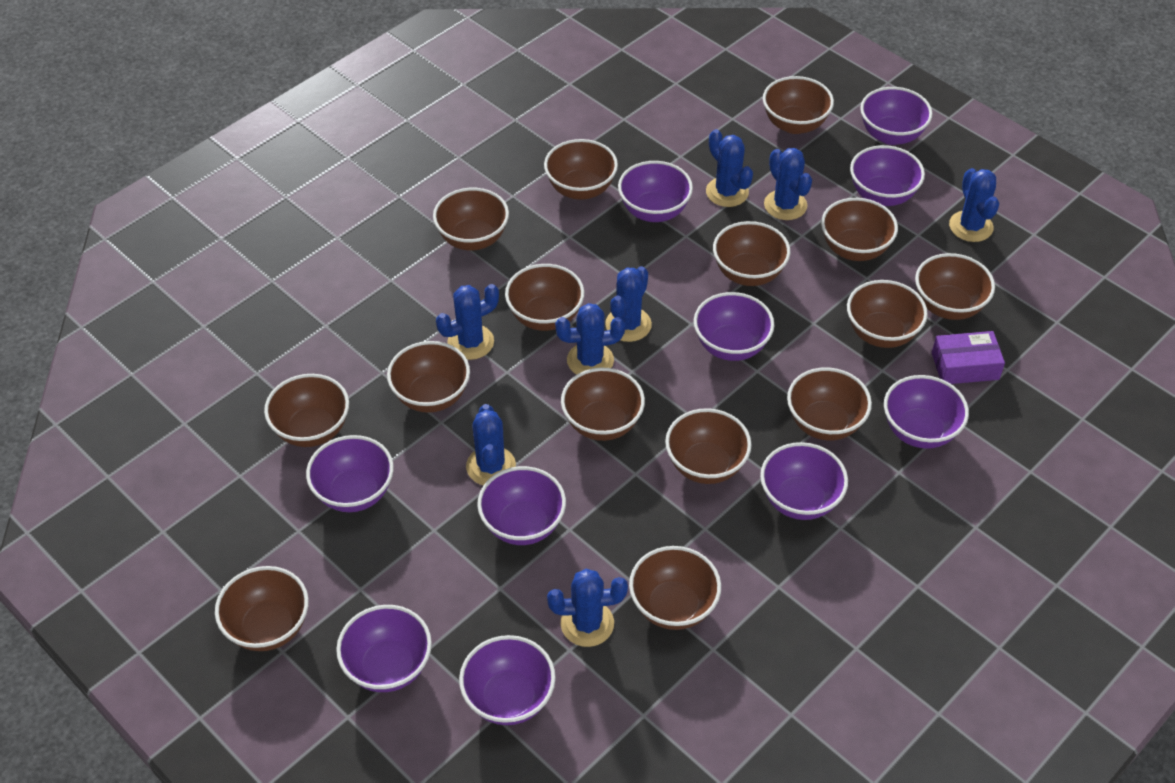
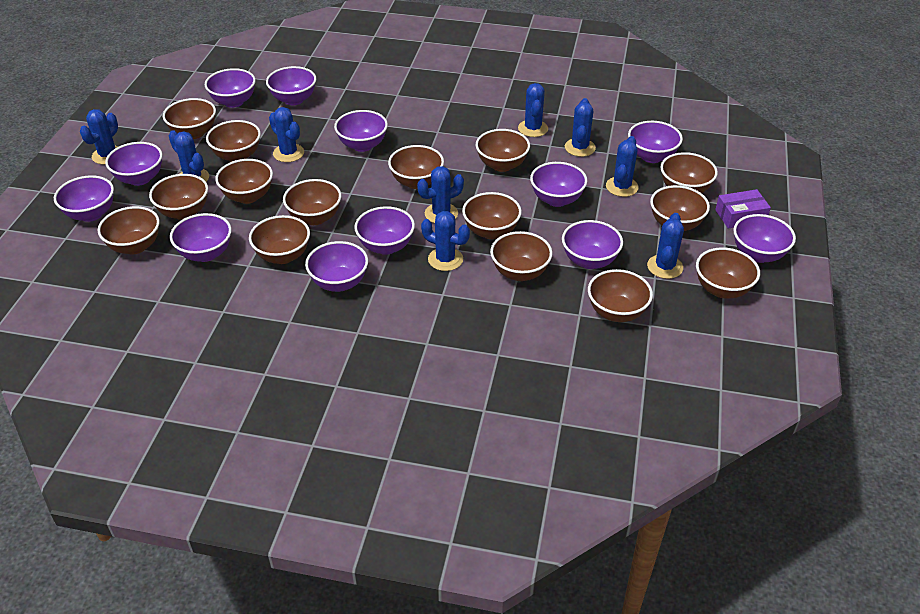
blue cactus: [436,284,499,360] [466,404,516,485] [547,569,628,647] [555,303,625,375] [605,266,652,342] [706,129,753,207] [764,148,812,220] [949,168,999,242] = 8 -> [80,109,118,165] [169,130,209,182] [269,107,304,162] [417,166,464,223] [421,211,470,271] [518,83,548,137] [565,98,596,157] [606,136,639,197] [647,213,684,279] = 9
purple bowl: [306,435,394,512] [336,605,432,692] [459,635,556,725] [477,466,566,545] [618,161,693,222] [694,292,775,361] [760,442,848,520] [850,145,925,206] [860,87,932,145] [884,375,969,449] = 10 -> [54,175,114,222] [105,142,163,186] [170,213,232,262] [205,68,256,108] [266,66,316,105] [305,241,368,292] [334,110,388,152] [354,206,415,255] [530,162,587,207] [562,220,623,269] [628,121,683,163] [733,214,796,263] = 12

